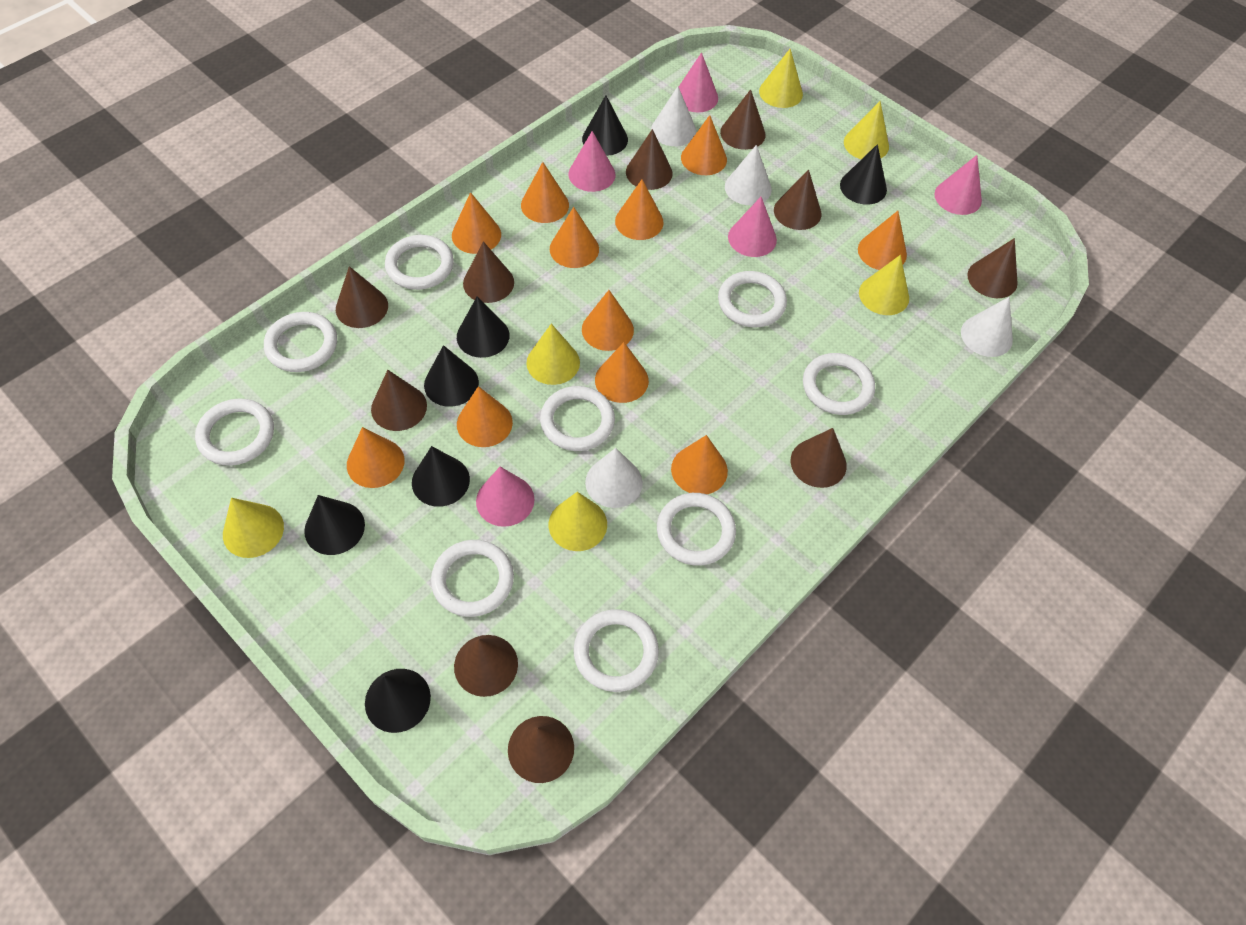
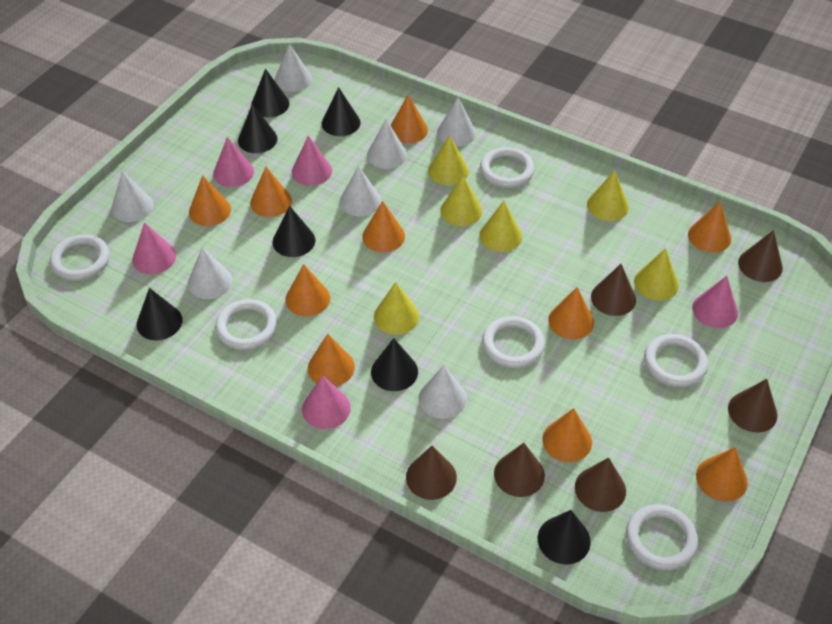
brown cone: [336,266,388,328] [371,370,427,431] [454,635,518,697] [463,241,514,303] [508,716,574,783] [626,129,672,190] [720,89,765,150] [774,169,821,230] [791,428,847,488] [967,238,1018,298] = 10 -> [406,446,457,500] [494,443,545,497] [575,457,626,512] [591,264,636,316] [728,379,778,433] [738,230,783,282] = 6
orange cone: [347,427,404,488] [452,192,501,254] [457,386,513,447] [521,162,569,223] [550,207,599,268] [582,290,634,351] [595,342,649,403] [615,179,663,240] [671,435,728,494] [681,115,727,175] [858,211,907,270] = 11 -> [189,175,231,226] [250,167,292,217] [285,264,330,316] [308,334,355,386] [362,201,405,252] [390,94,428,144] [542,408,592,462] [548,287,594,339] [688,201,731,253] [696,447,748,502] = 10
white cone: [585,448,643,508] [651,86,696,146] [725,145,772,205] [961,297,1013,357] = 4 -> [111,171,154,222] [188,247,232,299] [275,44,312,92] [340,166,381,216] [367,119,407,169] [419,365,467,419] [437,97,476,146] = 7
white ring: [195,398,274,466] [264,312,337,372] [385,235,454,290] [431,540,514,617] [540,386,615,451] [573,609,659,692] [657,493,736,566] [718,271,787,328] [803,353,875,415] = 9 -> [50,235,110,281] [215,299,277,350] [480,147,535,188] [482,316,545,368] [626,504,698,571] [644,334,708,387] = 6

